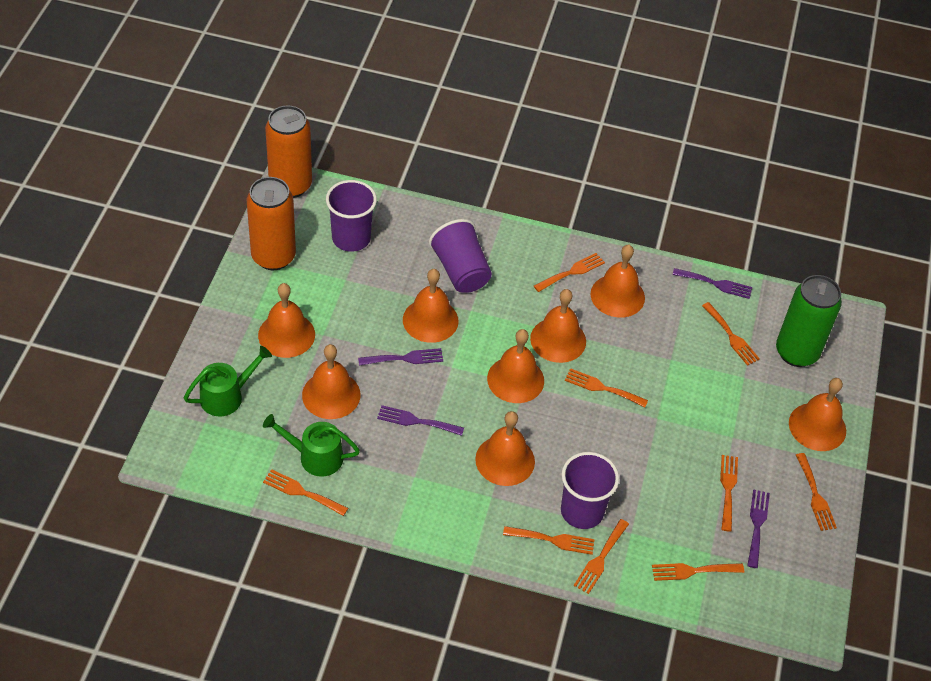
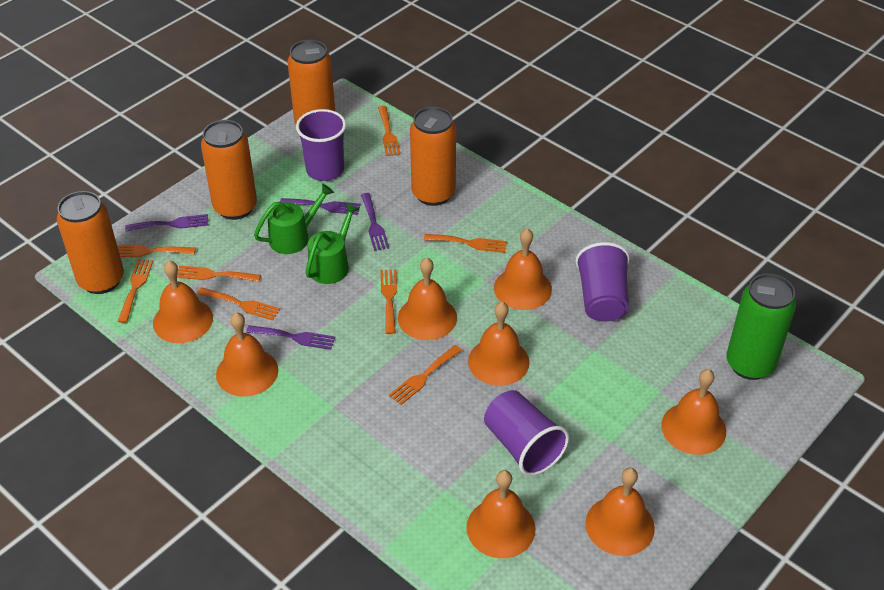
orange can: [247,177,296,270] [265,105,312,198] = 2 -> [57,191,124,294] [201,120,257,220] [288,40,335,124] [410,107,456,206] = 4
orange fork: [263,469,348,516] [503,526,595,555] [534,253,605,292] [565,368,648,407] [574,519,629,594] [652,563,744,581] [702,302,760,366] [720,455,738,532] [796,453,837,531] = 9 -> [117,245,196,257] [118,259,153,323] [177,265,261,282] [197,287,280,321] [378,106,401,156] [381,270,397,334] [389,345,462,405] [424,234,507,253] = 8

